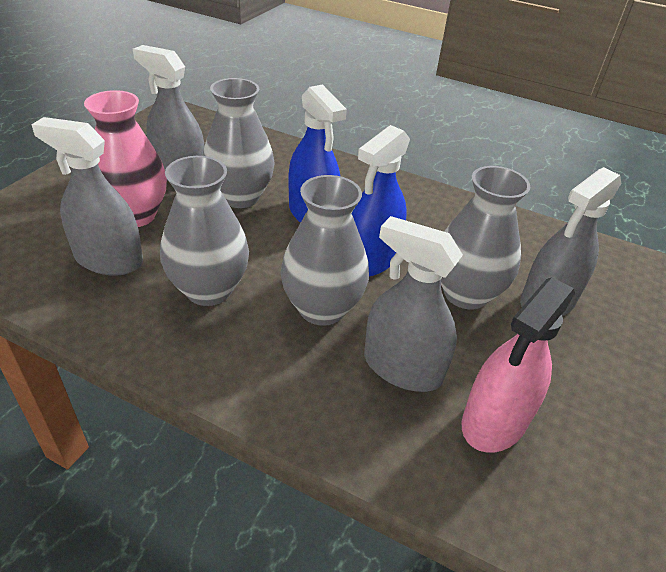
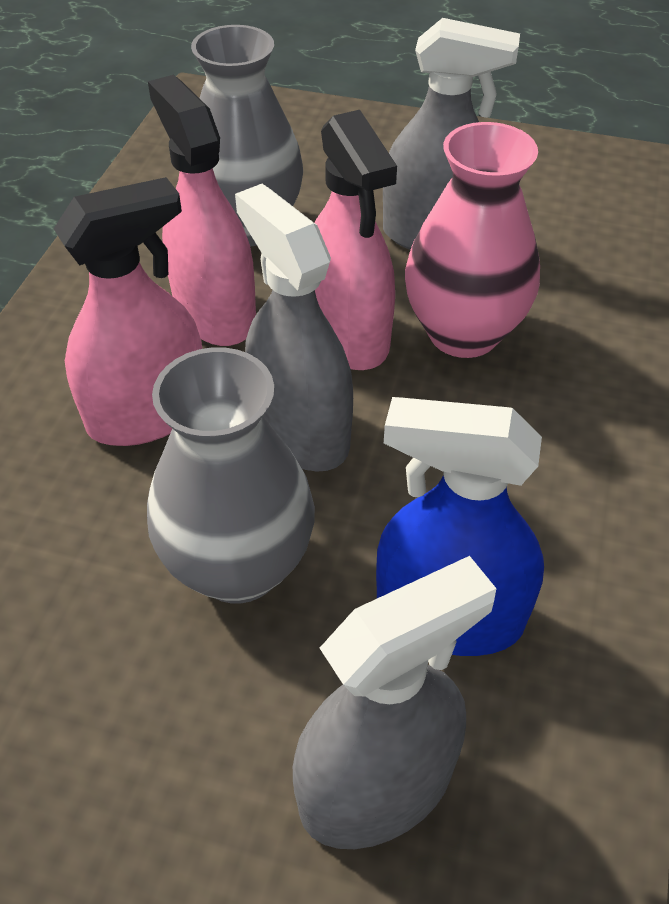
blue spray bottle: [289,84,347,223] [351,125,410,276] = 2 -> [376,397,544,656] = 1
grey spray bottle: [31,117,143,276] [133,45,205,181] [364,216,463,392] [520,167,621,316] = 4 -> [235,184,353,472] [293,556,497,849] [383,18,520,250] = 3
grey vase: [160,156,249,306] [203,78,274,208] [280,175,369,326] [441,166,530,309] = 4 -> [147,347,315,603] [191,25,303,246] = 2
pink spray bottle: [462,277,575,453] = 1 -> [54,177,202,446] [148,75,256,346] [314,110,397,370] = 3

